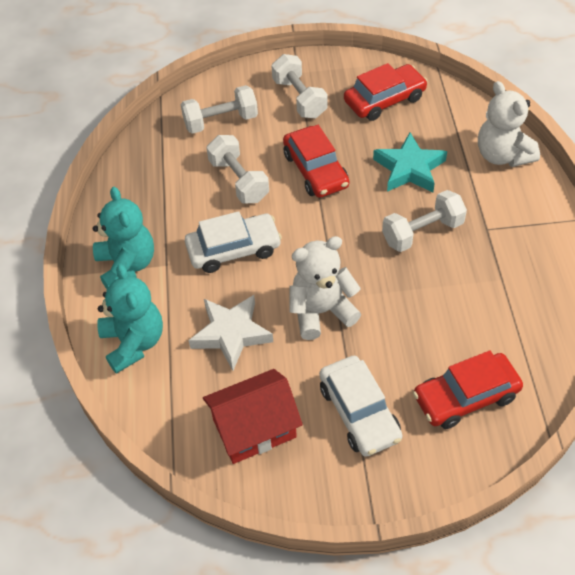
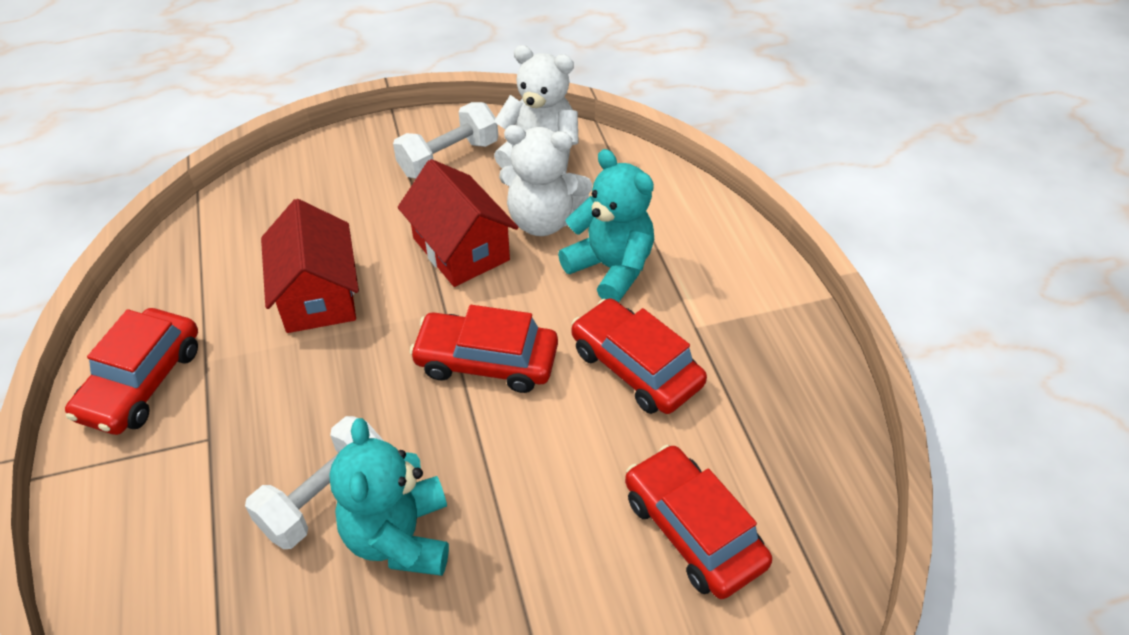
red car: [283,125,349,198] [344,63,428,121] [413,350,523,429] = 3 -> [65,308,198,435] [409,305,558,393] [572,298,707,414] [625,445,772,599] = 4
red house: [203,369,303,464] = 1 -> [261,199,359,333] [398,159,519,287] = 2
turquoise star: [373,133,447,192] = 1 -> none = 0
white car: [185,211,282,273] [319,356,403,457] = 2 -> none = 0
white dumbbell: [181,85,258,134] [206,135,269,203] [271,54,328,118] [382,190,467,252] = 4 -> [245,416,384,549] [393,102,498,179] = 2
white star: [188,295,273,371] = 1 -> none = 0

